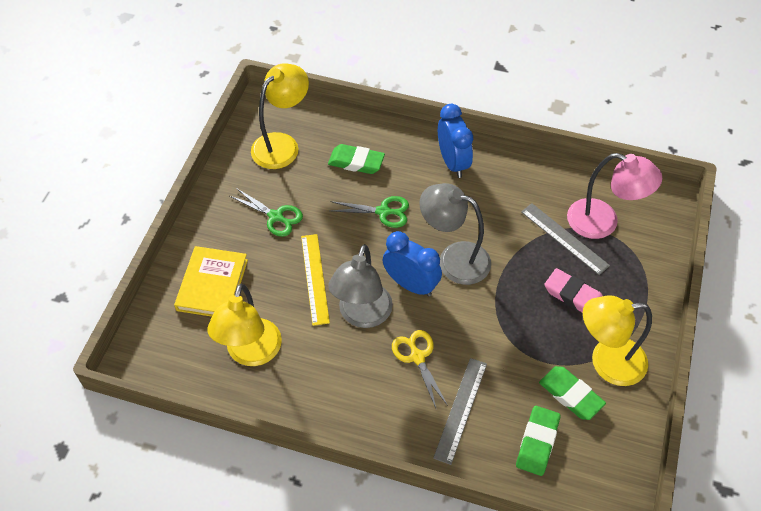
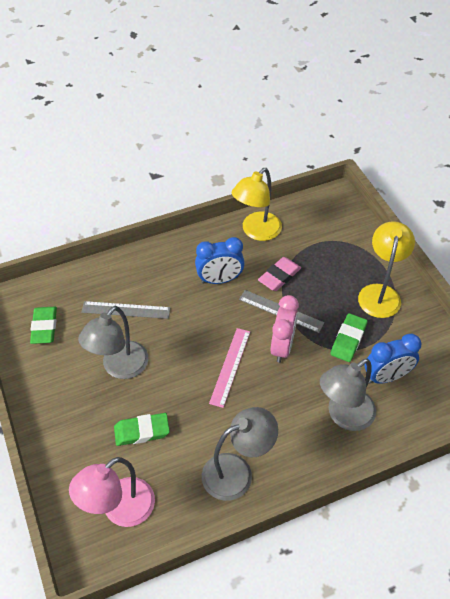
green scissors: [230,188,303,237] [330,196,409,228] = 2 -> none = 0
grey lamp: [328,244,393,328] [419,183,491,285] = 2 -> [78,306,149,379] [202,407,278,501] [320,359,376,431] = 3
pink clock: none = 0 -> [271,295,299,363] = 1
pink ruler: none = 0 -> [209,328,250,408] = 1
yellow book: [174,246,248,317] = 1 -> none = 0
yellow lamp: [207,284,282,366] [251,63,309,169] [583,296,652,386] = 3 -> [232,168,282,241] [358,221,415,318] = 2
yellow ruler: [301,234,330,326] = 1 -> none = 0
yellow scissors: [392,330,448,410] = 1 -> none = 0

